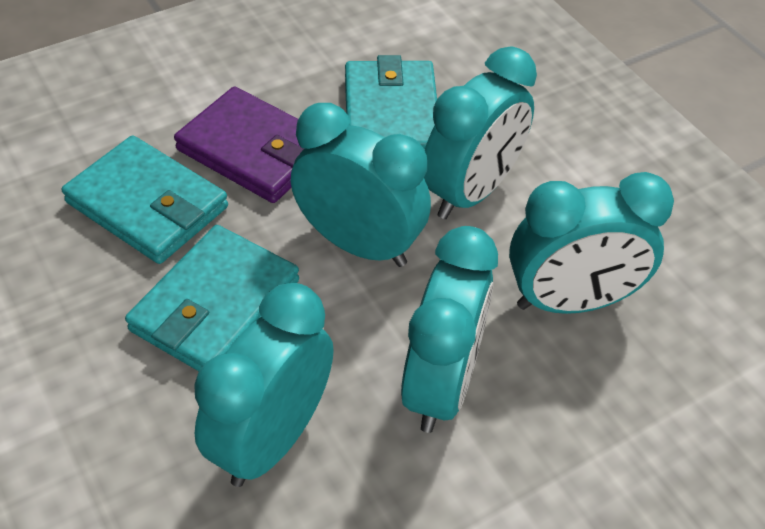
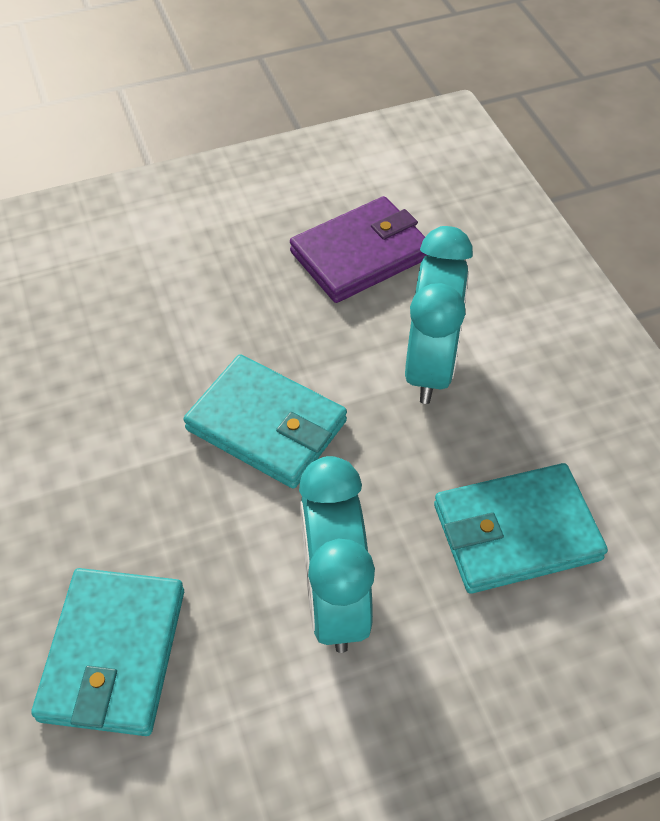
turquoise clock: [194,283,334,487] [291,103,431,267] [401,226,498,433] [424,46,537,219] [509,172,674,314] = 5 -> [299,456,375,653] [405,226,473,404] = 2

